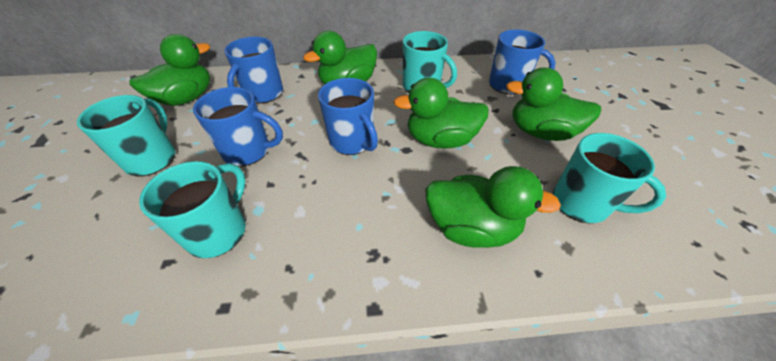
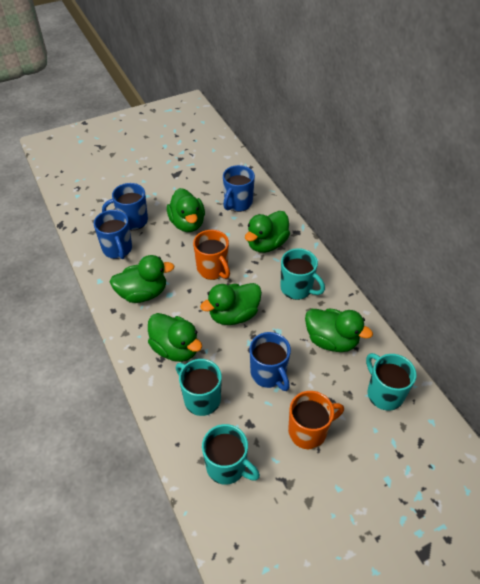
green duck: [130,34,210,106] [303,31,377,84] [393,78,489,149] [425,166,561,248] [506,67,601,141] = 5 -> [110,255,174,303] [148,313,202,362] [167,188,205,232] [200,283,262,325] [245,211,290,253] [305,309,373,352] = 6
orange mug: none = 0 -> [193,230,230,280] [288,391,344,449] = 2

